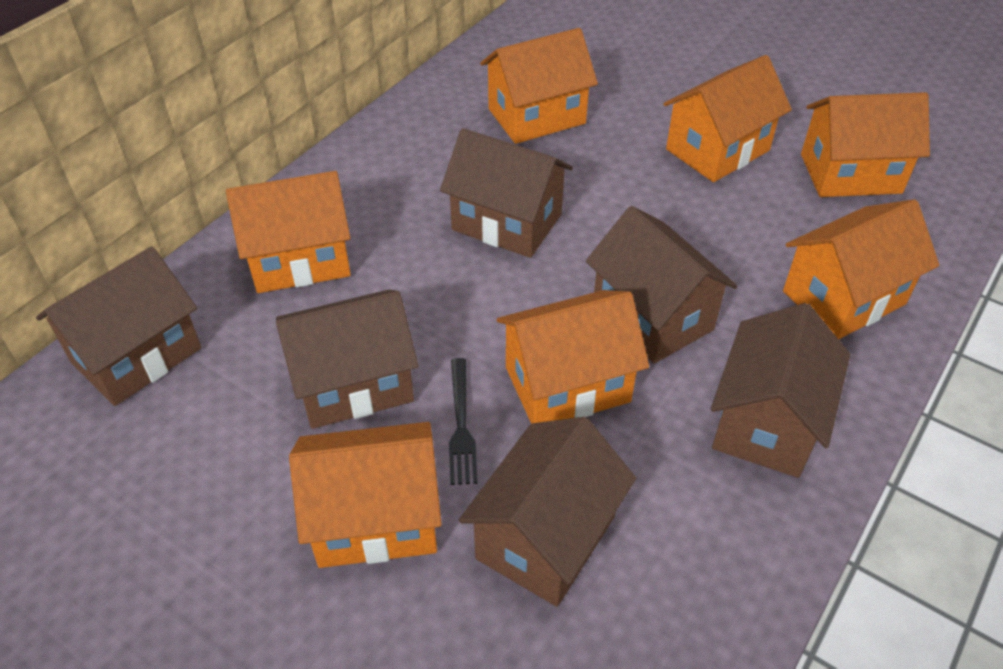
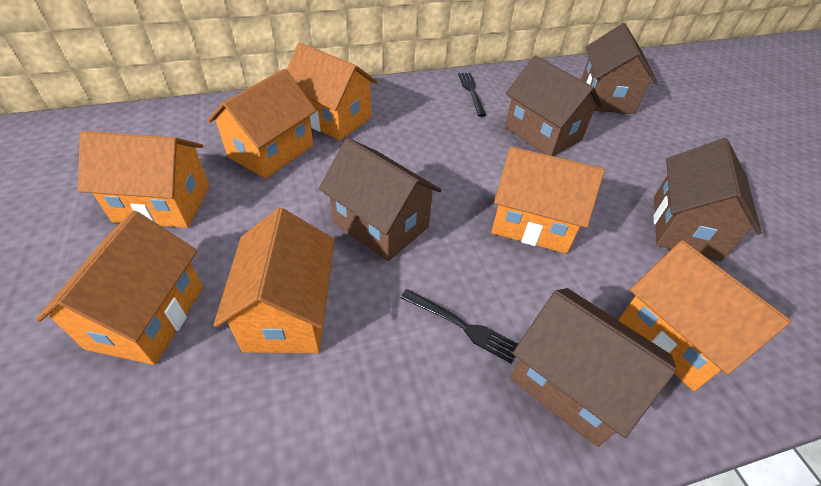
black fork: [449,358,478,485] = 1 -> [400,289,518,363] [458,73,486,117] = 2
brown house: [36,246,201,406] [276,289,418,429] [440,128,573,258] [459,417,636,607] [586,206,737,364] [711,303,850,478] = 6 -> [319,138,441,261] [505,55,603,156] [510,288,677,447] [581,23,658,114] [654,138,762,261] = 5

